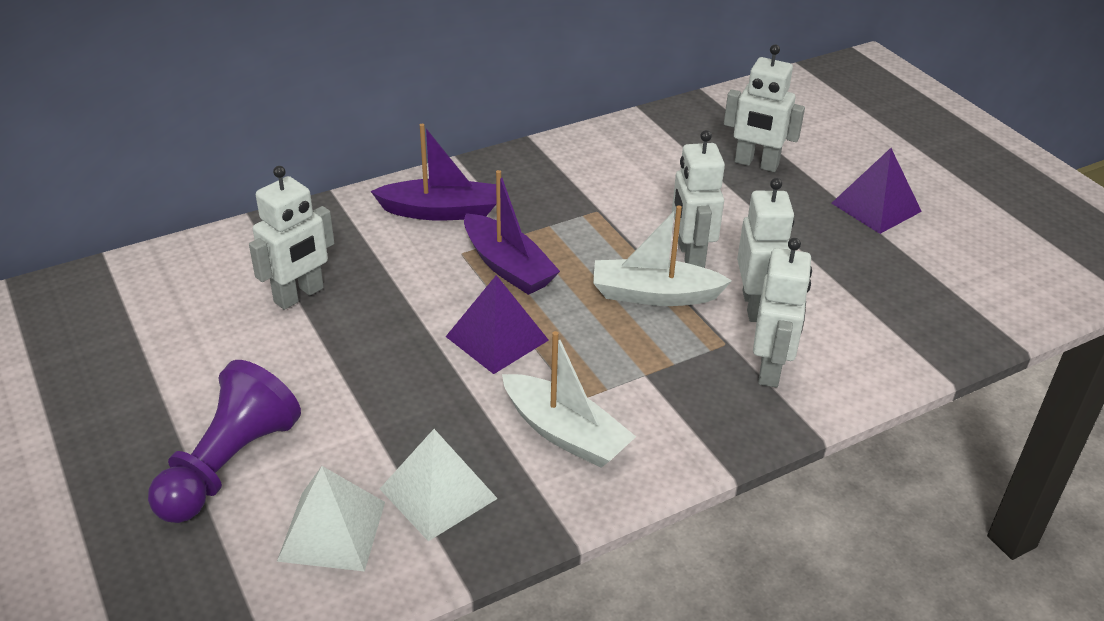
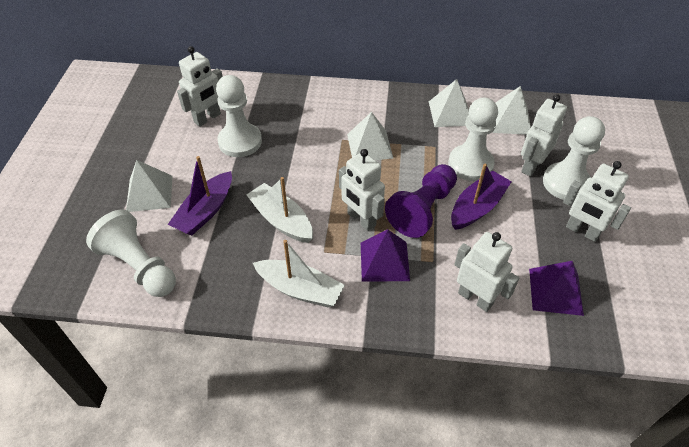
white pawn: none = 0 -> [86,209,176,297] [216,75,262,157] [448,98,498,181] [543,116,605,201] = 4
white pyramid: [277,466,385,571] [380,429,498,541] = 2 -> [126,160,173,212] [347,112,393,160] [429,79,469,127] [492,86,531,135] = 4

